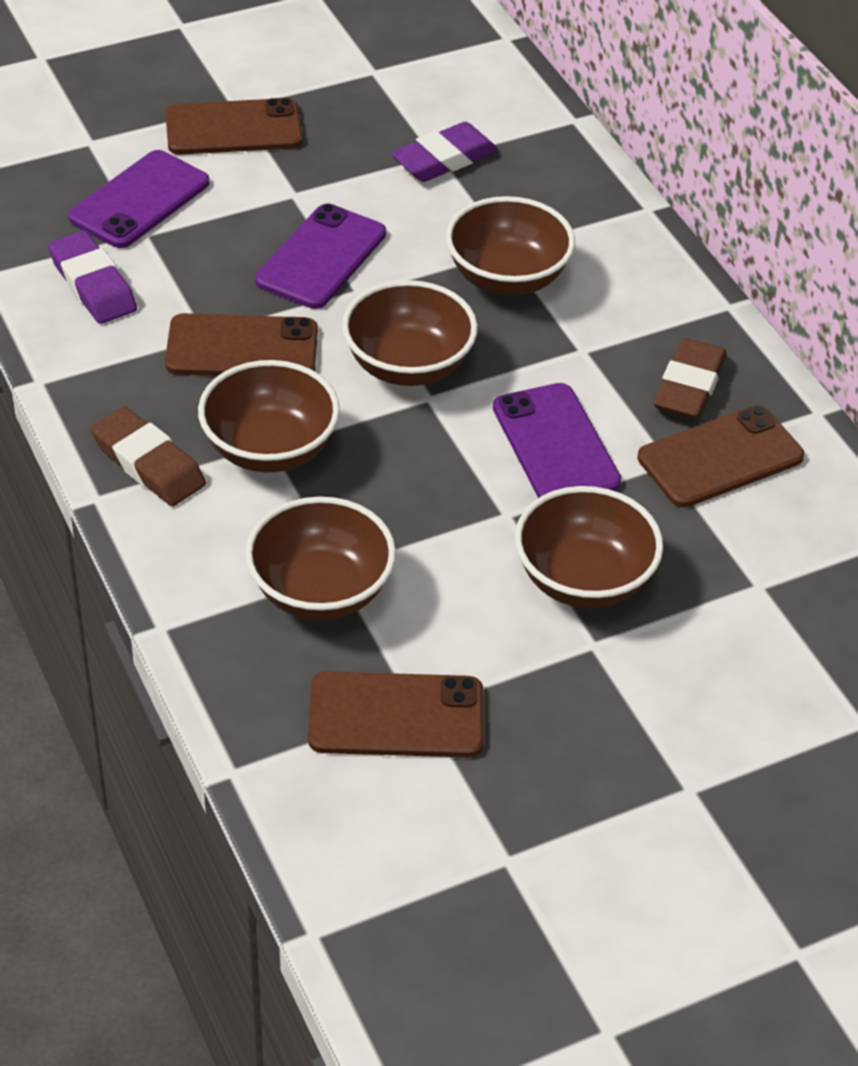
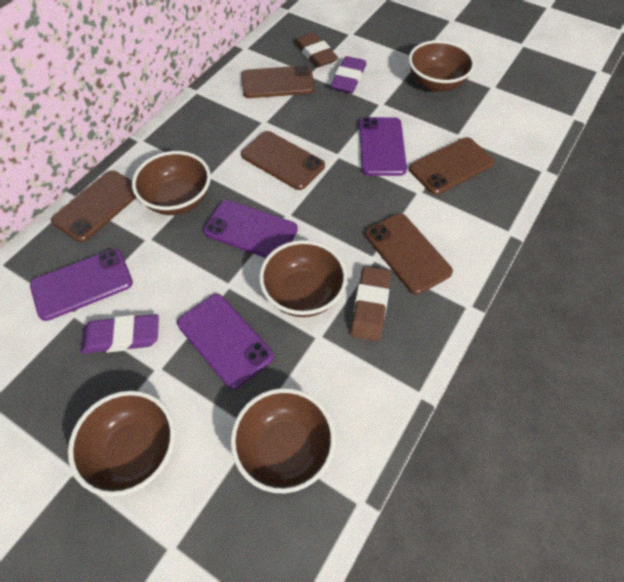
brown phone: [165,98,302,155] [165,313,318,376] [308,671,483,757] [638,405,804,508] = 4 -> [51,170,136,242] [241,131,325,190] [242,65,315,98] [365,213,453,295] [409,137,495,195] = 5
purple phone: [68,150,210,248] [255,203,386,309] [493,383,621,498] = 3 -> [30,249,133,321] [177,294,274,389] [203,200,298,258] [359,117,407,176] = 4

